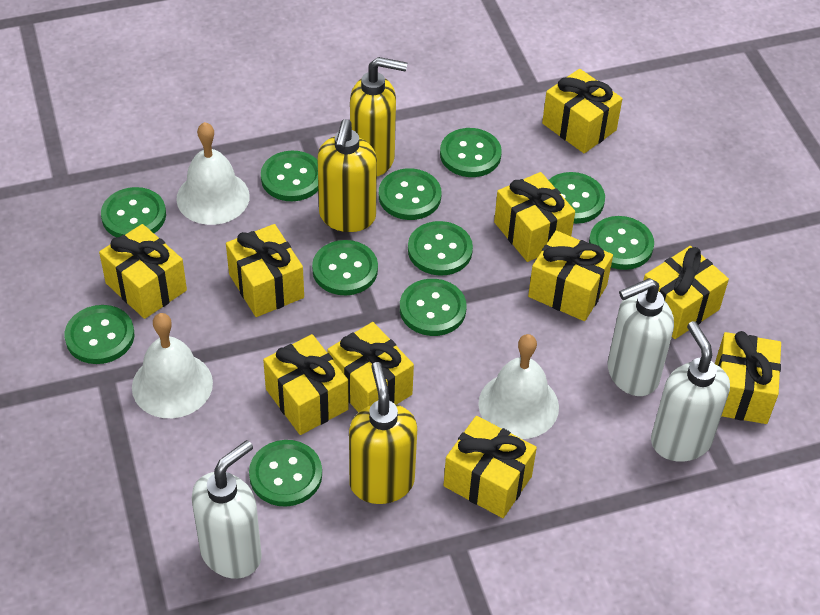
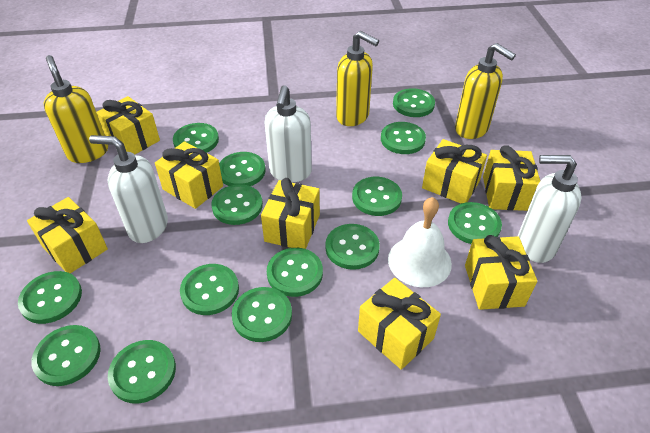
green button: [65,305,134,364] [101,187,166,237] [249,440,322,507] [261,151,318,201] [312,240,378,295] [379,168,442,220] [400,279,467,336] [408,221,473,276] [440,128,502,177] [549,172,605,224] [589,216,654,270] = 11 -> [18,271,82,324] [31,325,101,386] [108,340,176,404] [173,123,219,153] [180,264,239,315] [211,184,263,225] [219,152,266,186] [232,287,292,342] [267,248,323,297] [325,224,380,270] [352,177,402,216] [381,122,426,154] [393,88,435,117] [448,202,502,244] = 14
white bell: [132,313,213,418] [176,122,250,225] [478,334,559,439] = 3 -> [388,197,452,287] = 1
yellow gift: [99,224,187,319] [226,224,304,317] [263,334,349,435] [327,322,414,413] [444,416,537,518] [494,172,575,262] [528,230,613,321] [542,69,623,153] [643,246,729,339] [715,331,781,424] = 10 -> [27,197,108,273] [96,96,160,155] [155,141,223,209] [261,178,320,249] [358,278,441,370] [422,139,487,203] [465,235,537,310] [483,145,540,211] = 8

